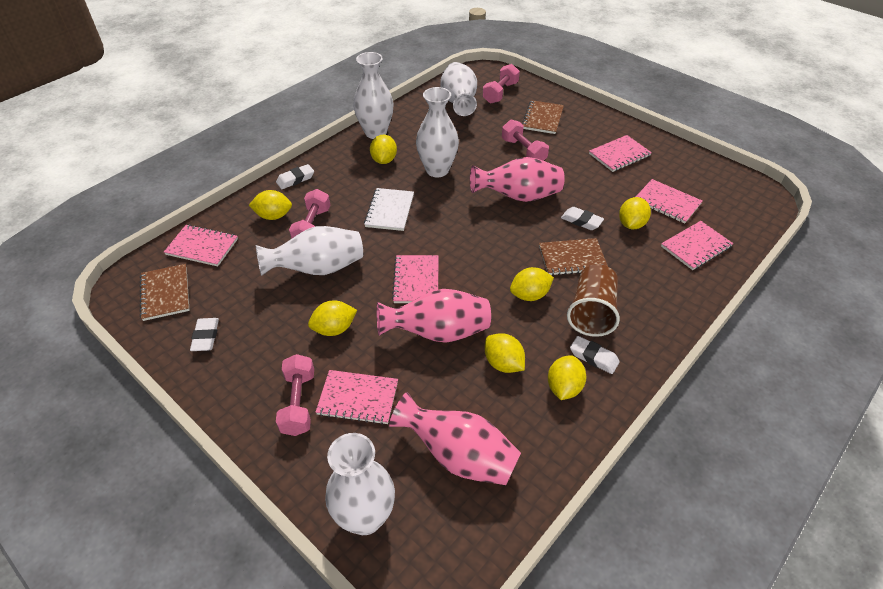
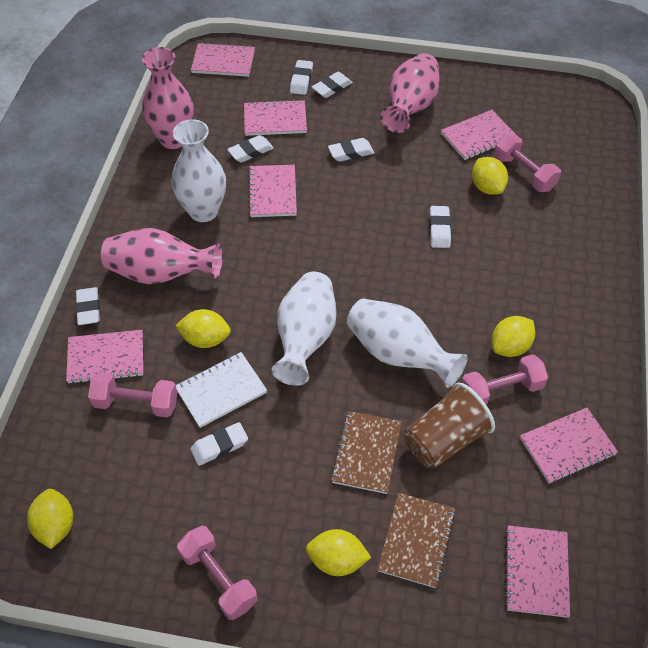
brown notebook: [140,264,190,321] [522,100,564,134] [539,238,608,276] = 3 -> [331,411,402,494] [377,493,456,588] = 2
pink notebook: [164,225,238,266] [316,370,398,425] [392,255,438,303] [589,135,652,172] [636,179,702,224] [661,221,733,270] = 6 -> [66,330,143,384] [191,43,255,77] [244,99,307,136] [248,165,297,217] [441,110,515,160] [505,525,570,618] [520,408,618,484] = 7
white eraser: [190,318,219,351] [276,164,314,189] [561,207,604,230] [570,336,620,374] = 4 -> [76,287,100,325] [191,422,248,466] [227,135,274,162] [290,60,313,95] [312,72,353,98] [328,138,374,162] [429,206,451,248] = 7
white vase: [256,226,363,276] [325,433,395,535] [353,52,394,139] [416,87,459,177] [440,62,477,116] = 5 -> [171,119,226,222] [272,272,337,386] [347,298,468,388] = 3
yellow lemon: [249,190,292,220] [308,300,357,336] [370,135,397,164] [485,333,525,373] [510,267,554,301] [548,355,586,400] [619,197,651,229] = 7 -> [27,489,73,549] [175,309,231,348] [306,529,371,576] [472,157,508,195] [492,316,535,357] = 5

